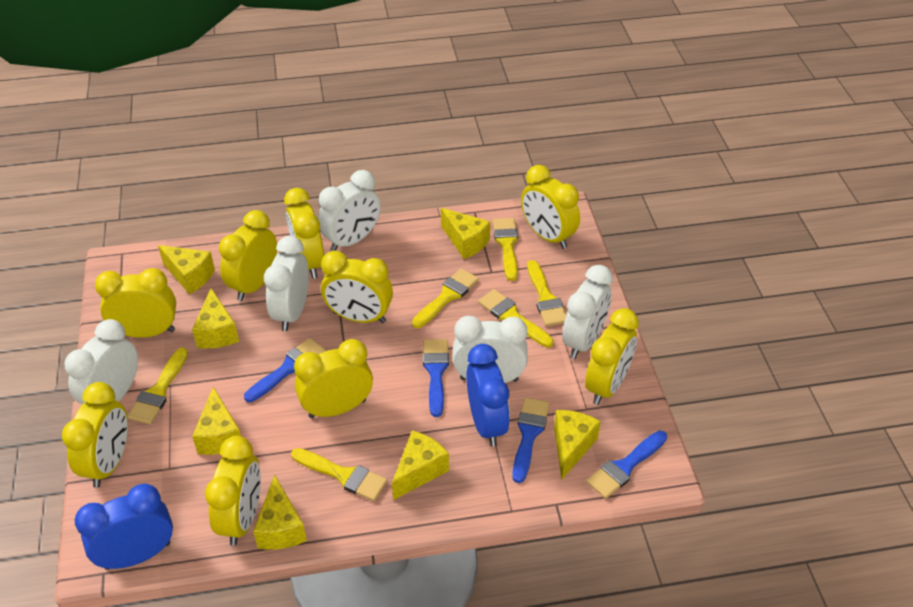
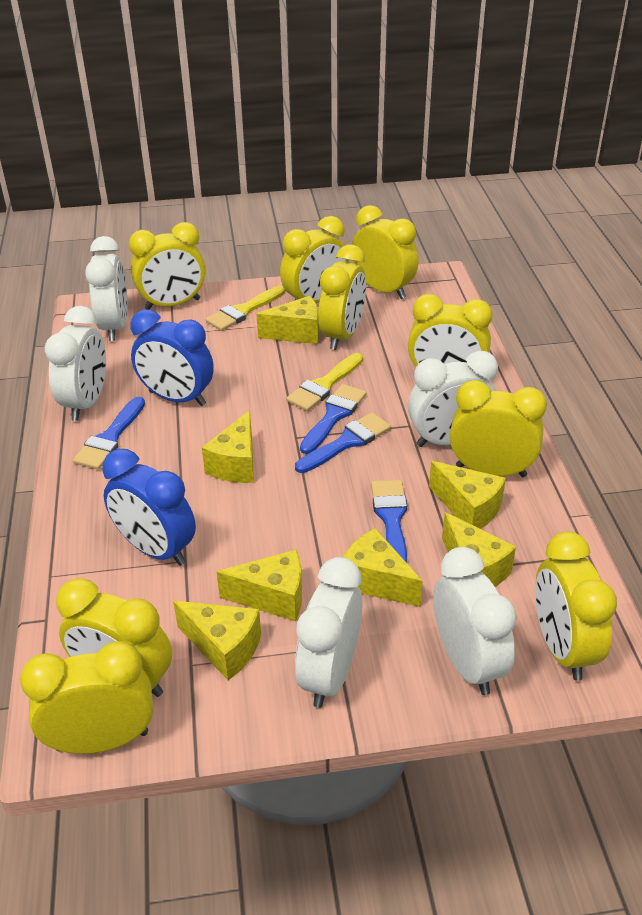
yellow brush: [127,347,188,424] [291,448,388,501] [412,268,479,328] [478,289,554,348] [493,218,518,281] [527,260,566,326] = 6 -> [206,286,285,331] [286,353,363,411] = 2

